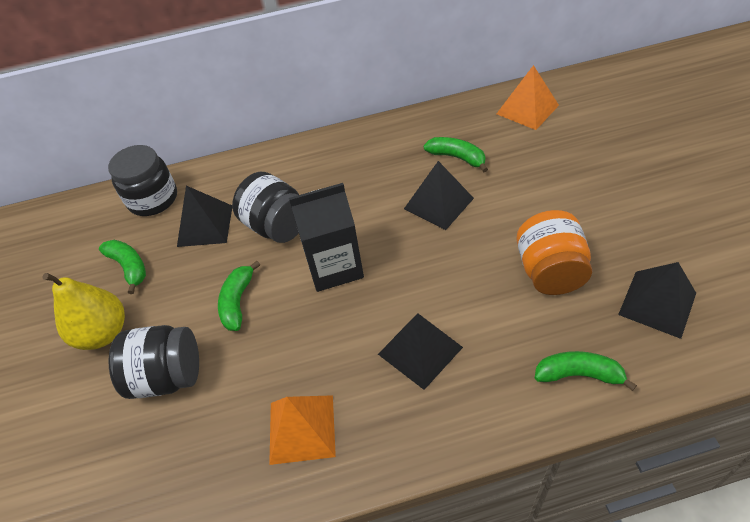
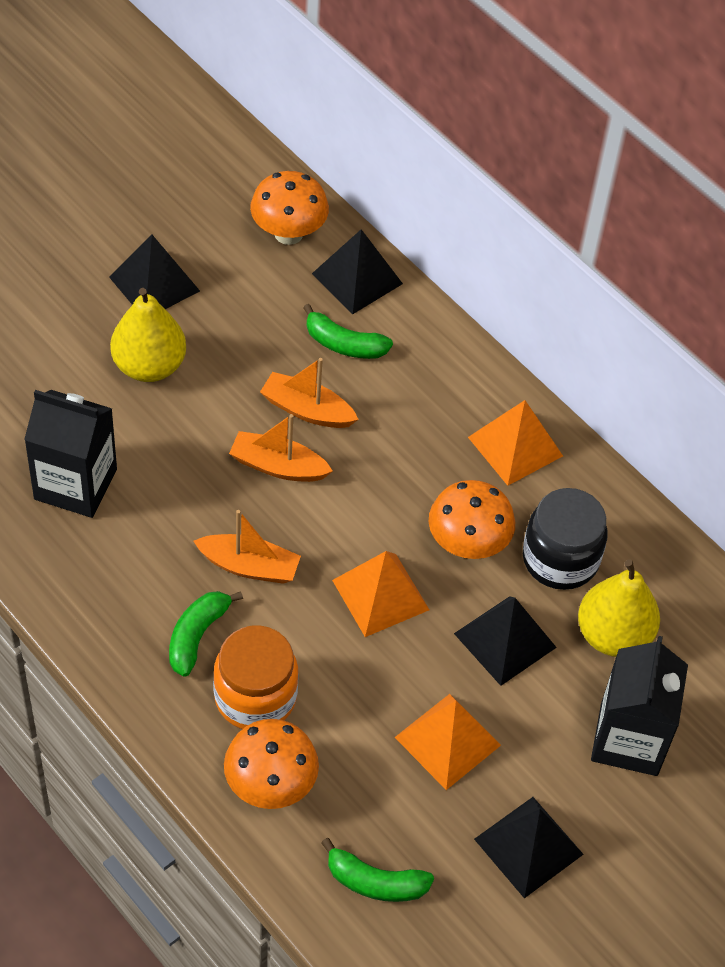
black carton: [289,183,364,292] = 1 -> [24,390,117,518] [591,636,688,776] = 2
black jar: [108,145,177,216] [109,325,199,399] [232,172,299,243] = 3 -> [523,488,608,590] = 1
green banana: [99,240,146,294] [218,261,260,331] [424,137,488,172] [535,351,637,391] = 4 -> [169,591,243,677] [303,304,393,359] [321,838,434,902] = 3
orange boat: none = 0 -> [194,510,301,584] [229,414,333,482] [260,358,359,428] = 3
orange mushroom: none = 0 -> [224,719,319,809] [250,171,329,245] [429,480,515,559] = 3
orange pyramid: [269,395,336,465] [497,65,559,130] = 2 -> [332,551,429,637] [395,694,501,790] [468,400,563,486] = 3
yellow pear: [43,273,125,350] = 1 -> [110,288,186,382] [578,559,660,657] = 2

